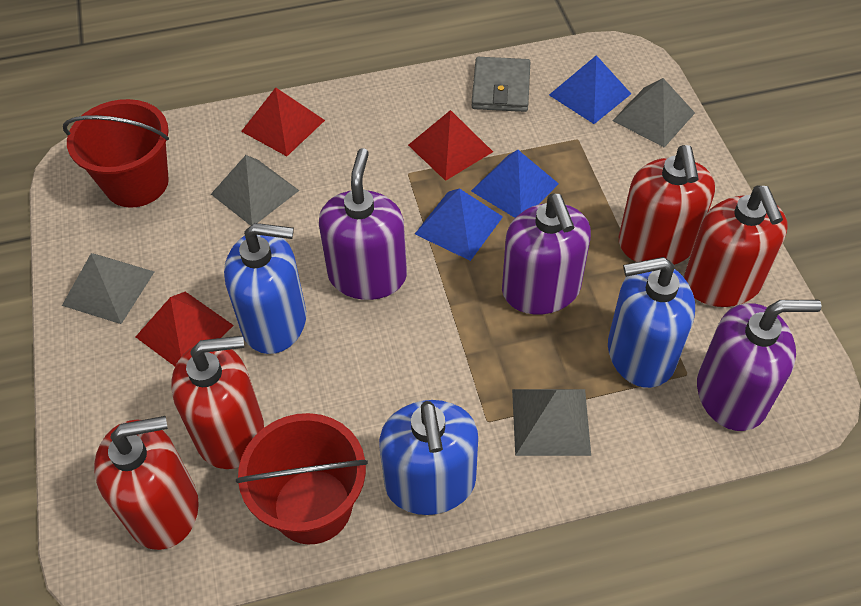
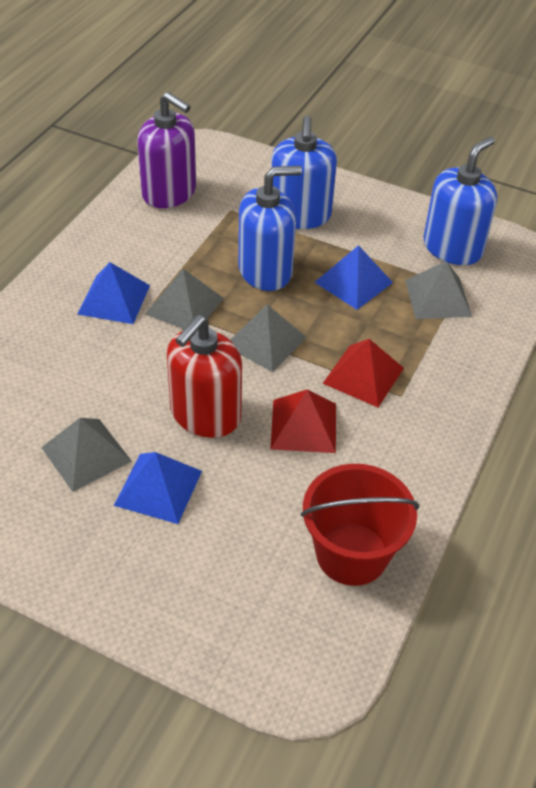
grey wallet: [472,57,530,112] = 1 -> none = 0
purple soap dispenser: [319,148,407,300] [502,194,591,315] [697,300,822,431] = 3 -> [137,92,196,208] = 1
red bucket: [63,99,169,207] [236,413,368,544] = 2 -> [301,464,419,586] = 1
red pyramid: [136,292,234,366] [241,87,325,156] [408,110,493,181] = 3 -> [270,389,336,453] [322,339,404,407] = 2
red soap dispenser: [94,416,199,550] [171,335,264,469] [619,145,715,265] [684,186,788,307] = 4 -> [167,315,242,438] = 1

